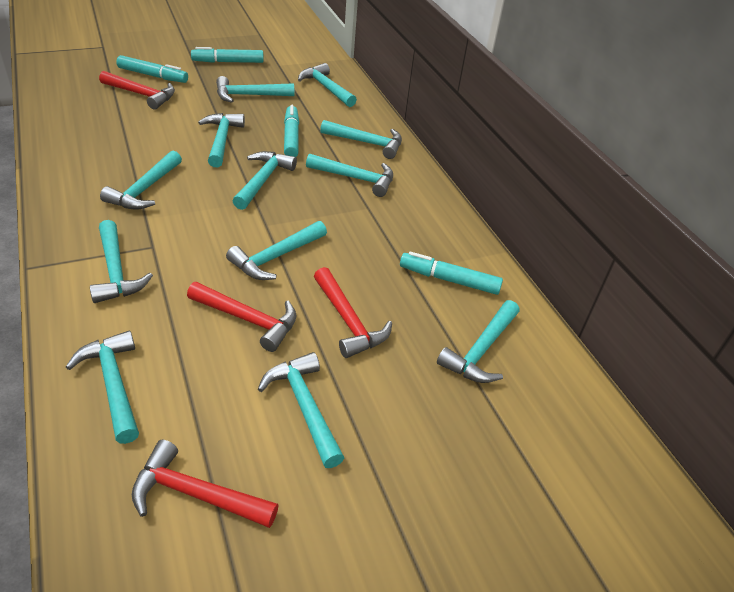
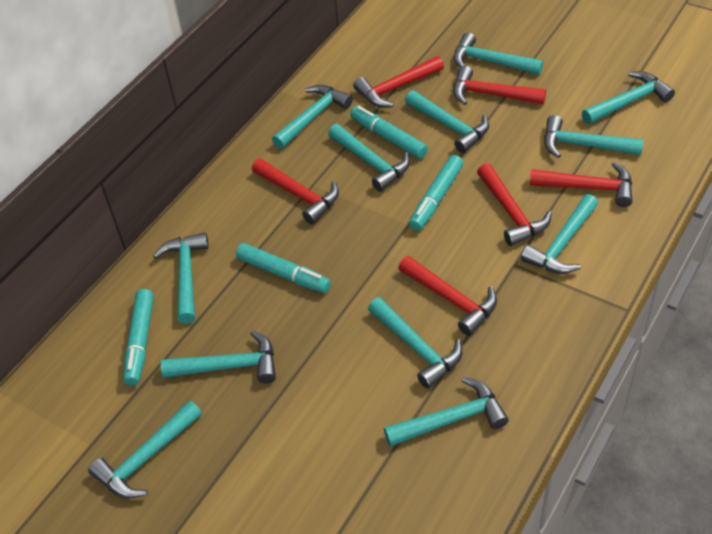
red hammer: [99,71,175,110] [132,440,279,528] [187,282,296,352] [314,267,392,358] = 4 -> [252,158,339,224] [353,56,444,107] [398,256,497,336] [453,66,546,105] [477,163,552,246] [530,162,632,207] = 6

